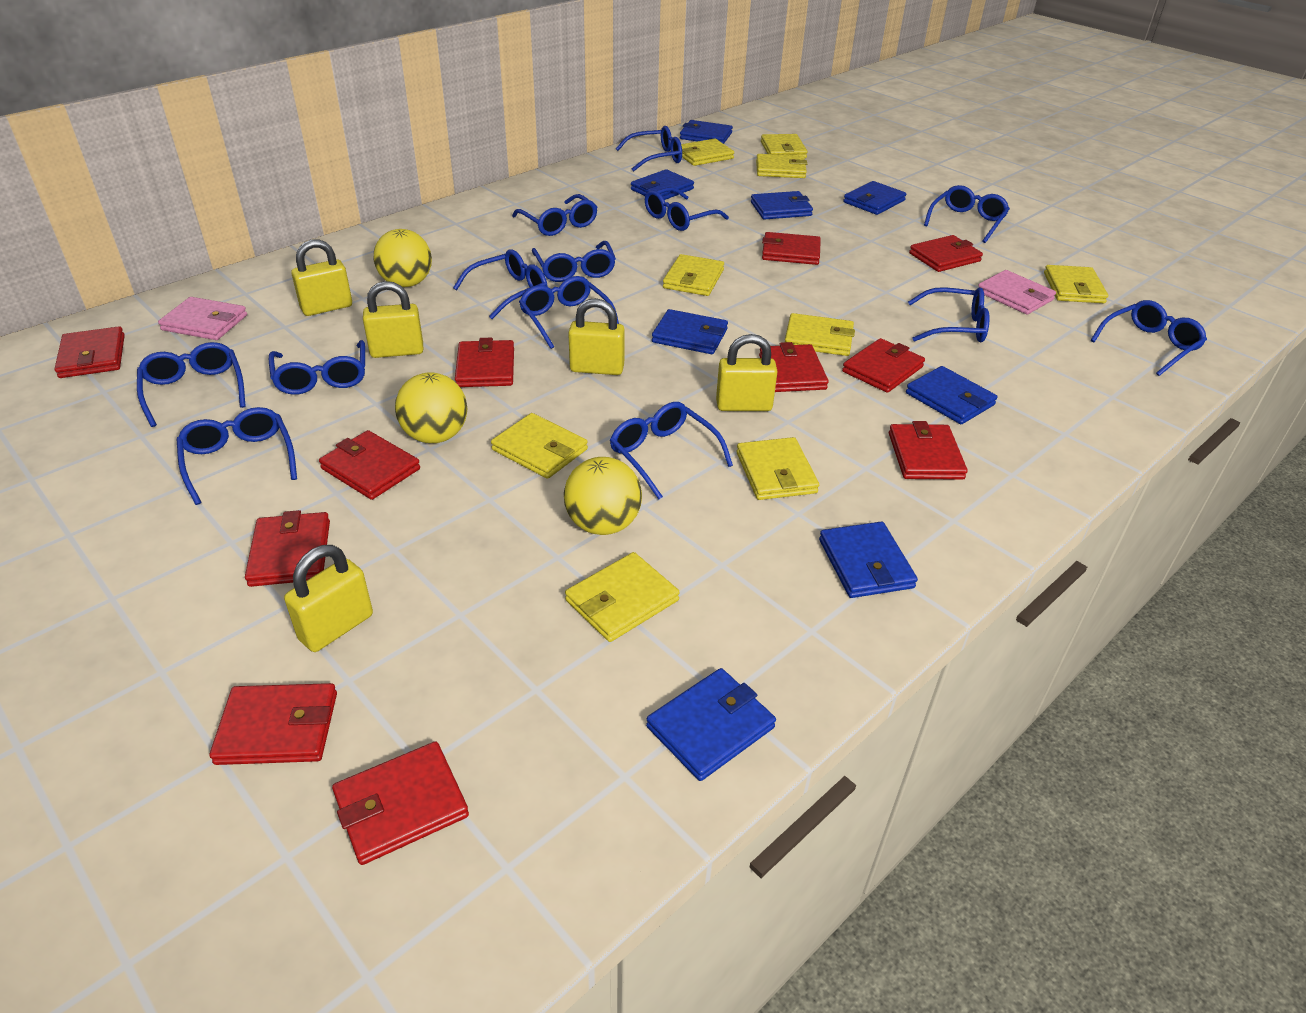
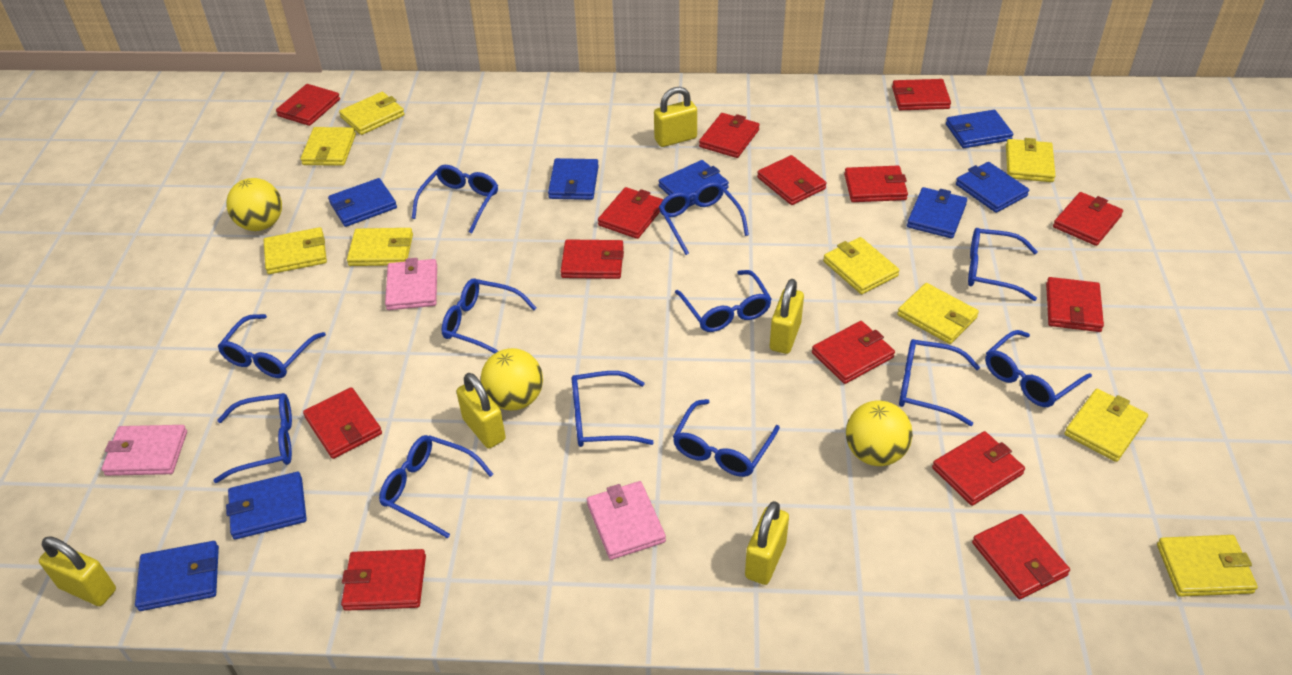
blue glasses: [137,342,246,427] [177,407,297,505] [269,340,365,395] [453,249,548,319] [512,194,597,236] [519,276,619,349] [532,241,616,282] [610,402,733,499] [615,126,682,172] [645,187,729,231] [908,287,990,343] [924,185,1010,243] [1090,300,1207,376] = 13 -> [214,393,292,483] [217,314,326,378] [379,435,493,538] [412,165,498,233] [441,279,537,354] [572,371,654,447] [659,182,749,255] [673,399,780,477] [675,270,772,332] [899,339,980,426] [968,228,1038,301] [985,330,1092,407] = 12
pink wallet: [158,297,247,340] [978,270,1056,315] = 2 -> [102,425,187,476] [385,258,437,310] [587,481,666,560] = 3
red wallet: [54,326,125,378] [209,683,337,765] [245,510,330,587] [319,430,420,500] [332,741,469,865] [455,338,514,387] [759,342,829,392] [762,232,821,265] [842,338,925,393] [889,421,968,480] [909,235,983,272] = 11 -> [276,84,340,126] [303,387,382,459] [341,549,426,611] [561,239,624,279] [598,187,664,239] [699,113,760,158] [757,155,827,205] [812,321,895,384] [844,166,908,202] [892,79,951,110] [932,431,1025,506] [972,514,1070,599] [1046,277,1104,332] [1053,192,1123,246] = 14

